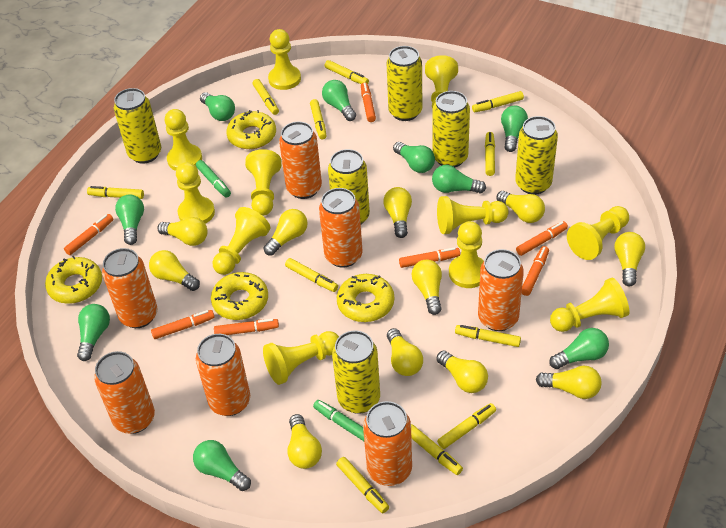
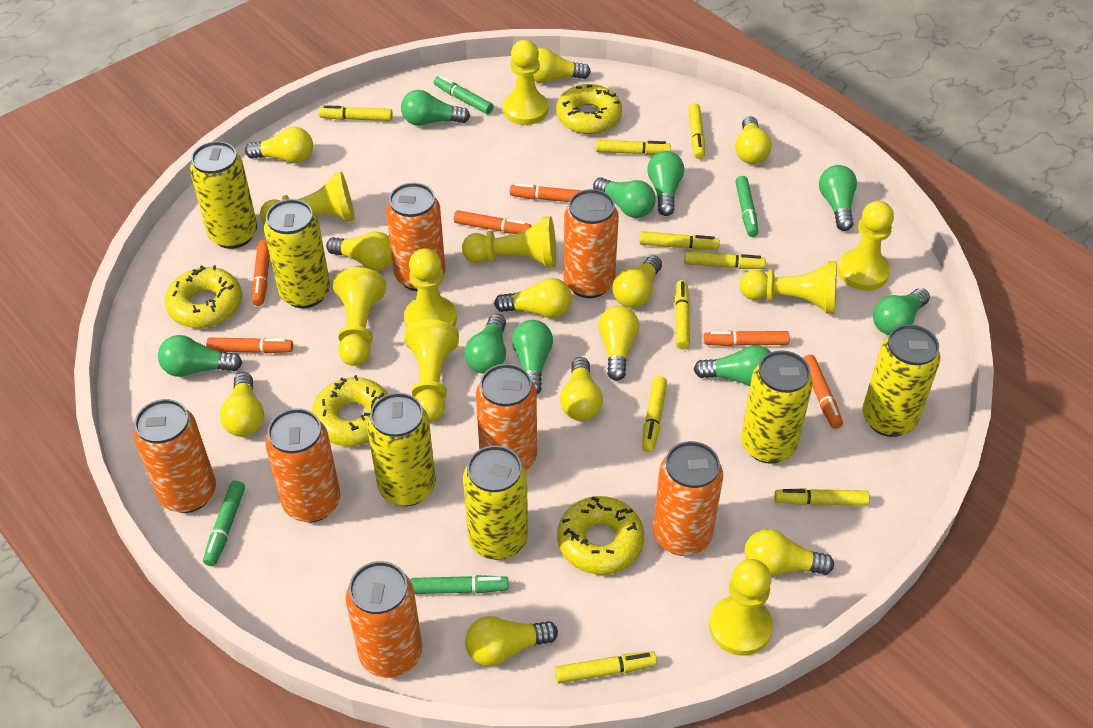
green marker: [196,160,231,198] [313,400,364,441] = 2 -> [203,481,245,566] [411,575,508,594] [434,75,493,114] [735,176,758,237] = 4
orange marker: [64,214,114,255] [151,310,215,339] [214,319,279,335] [361,82,376,122] [399,247,460,268] [516,221,568,256] [522,246,549,296] = 7 -> [206,338,293,353] [252,240,270,306] [454,210,532,234] [510,183,582,202] [704,331,790,346] [803,355,843,429] = 6
yellow marker: [87,186,144,199] [253,79,279,115] [285,258,338,292] [310,99,326,140] [324,60,369,84] [336,457,389,513] [411,424,463,475] [437,403,496,449] [455,325,521,347] [472,91,524,112] [485,132,495,176] = 11 -> [319,105,393,121] [555,651,657,684] [596,140,671,155] [639,231,720,250] [642,376,667,452] [675,280,690,349] [684,251,766,269] [688,103,705,159] [774,488,870,506] = 9
yellow pawn: [165,109,202,171] [176,162,215,224] [212,207,270,275] [245,149,281,216] [263,331,339,385] [268,29,301,90] [425,55,458,109] [437,196,509,234] [449,221,484,288] [550,278,629,332] [567,206,629,260] = 11 -> [260,172,355,224] [333,267,386,366] [404,248,457,328] [404,319,459,422] [462,216,556,268] [503,40,548,125] [709,559,773,656] [740,261,837,314] [837,201,894,291] = 9

